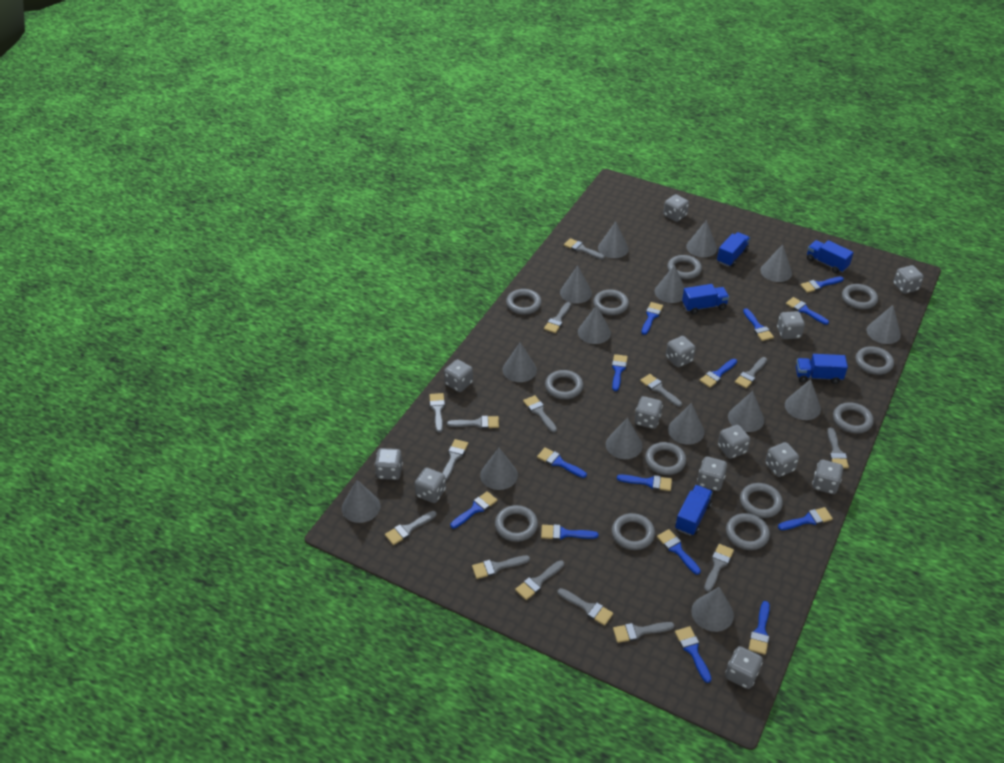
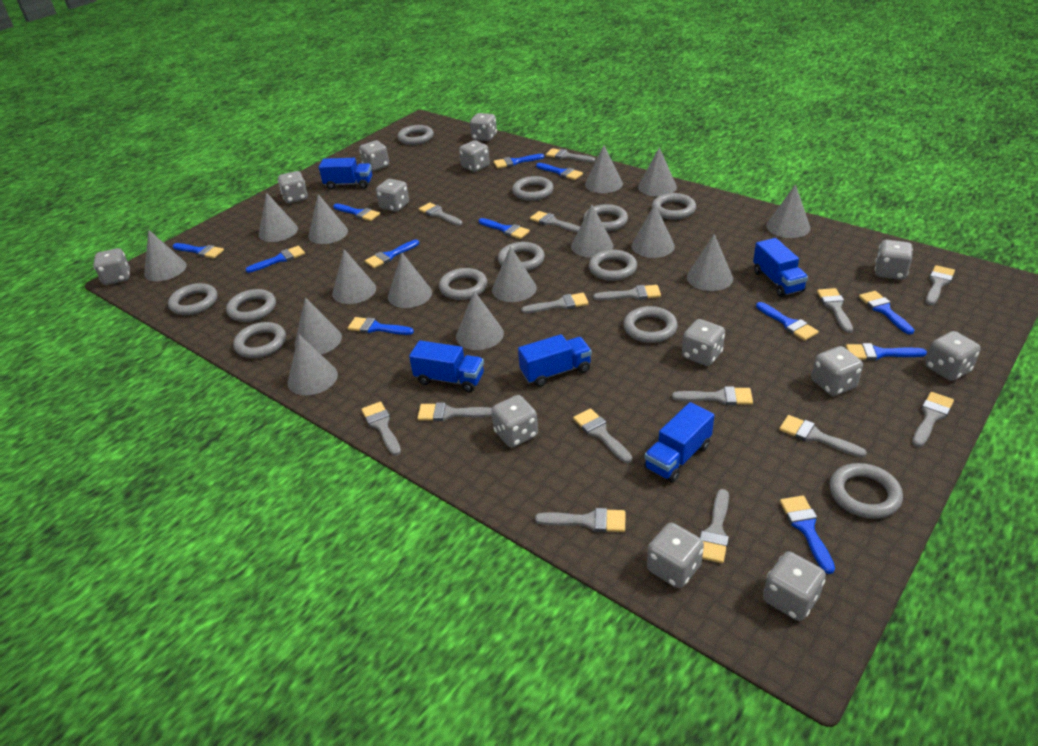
blue brush: [450,491,497,529] [537,447,587,478] [541,524,598,540] [612,354,628,391] [617,475,672,491] [641,302,663,335] [657,529,701,575] [675,626,711,683] [700,359,737,388] [743,308,774,341] [749,601,770,655] [778,507,833,530] [786,297,829,325] [801,276,844,293] = 14 -> [173,243,224,258] [245,246,305,273] [333,204,380,221] [348,317,414,335] [365,240,419,268] [479,218,530,239] [494,154,544,168] [536,163,583,180] [756,302,819,341] [780,495,835,574] [846,343,927,360] [859,291,914,335] = 12

